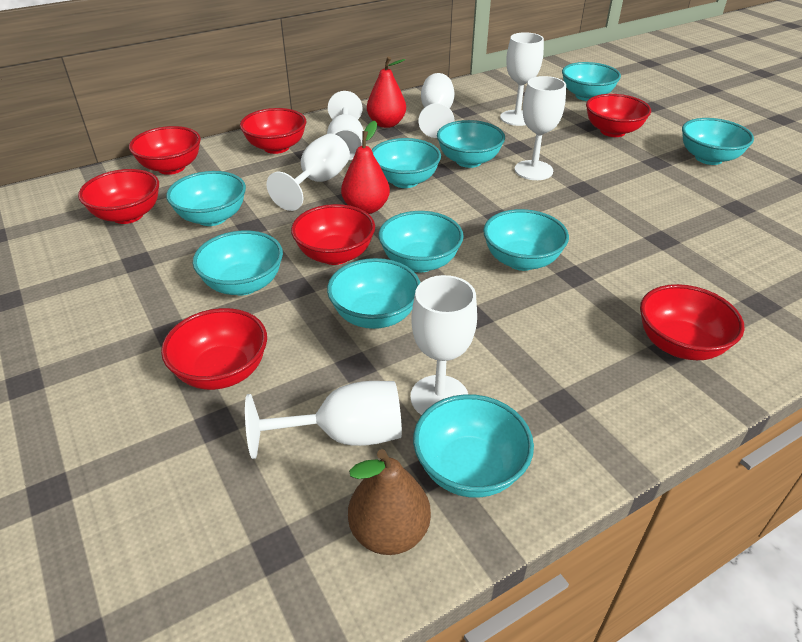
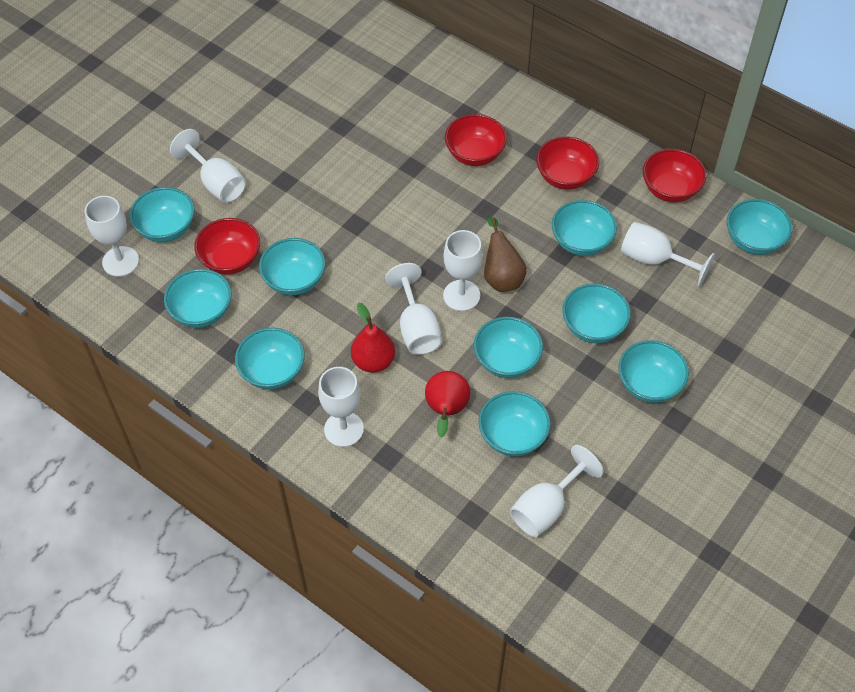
red bowl: [78,169,159,224] [129,126,201,175] [161,308,267,390] [240,108,306,154] [291,204,375,265] [586,94,651,137] [640,284,745,360] = 7 -> [194,218,260,275] [445,114,507,166] [536,136,599,190] [643,149,706,202] = 4

